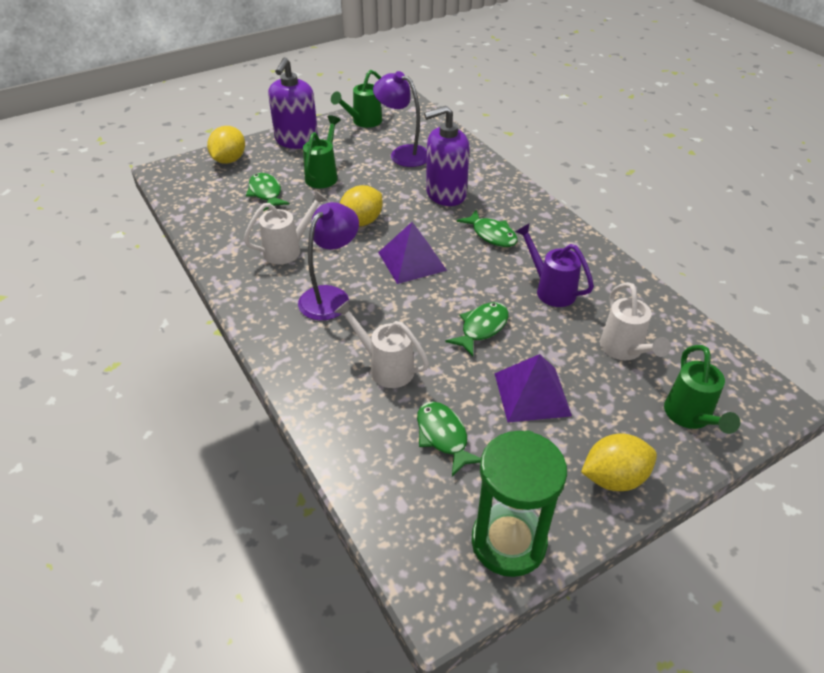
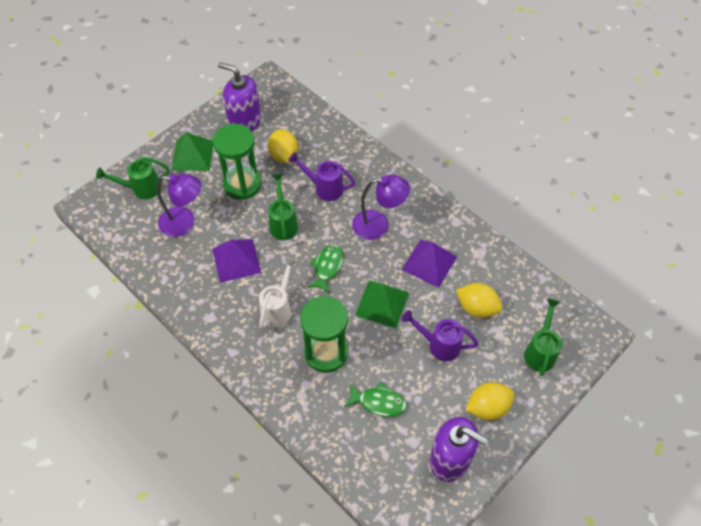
green fish: [246,173,290,211] [417,401,481,476] [445,302,509,356] [456,210,518,247] = 4 -> [307,245,343,293] [344,382,407,417] = 2
green hourglass: [471,430,567,577] = 1 -> [213,124,261,200] [300,296,348,373] = 2
green pyramid: none = 0 -> [172,132,213,171] [355,280,409,328] = 2
purple watering can: [515,224,594,307] = 1 -> [288,152,355,201] [402,310,479,361] = 2
white watering can: [244,190,327,264] [334,300,429,388] [600,282,671,360] = 3 -> [259,257,297,329] = 1

